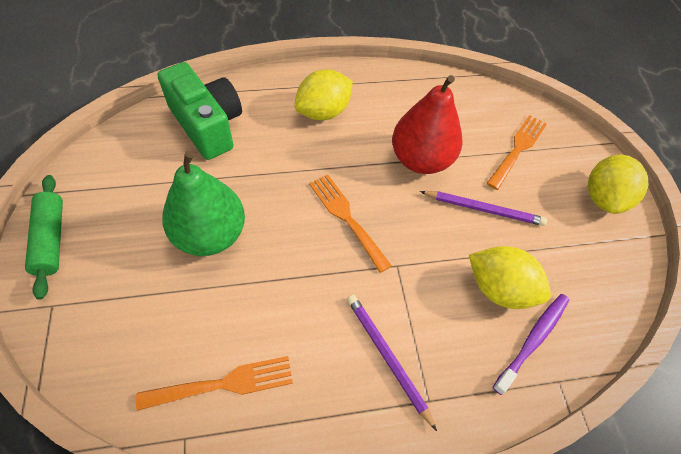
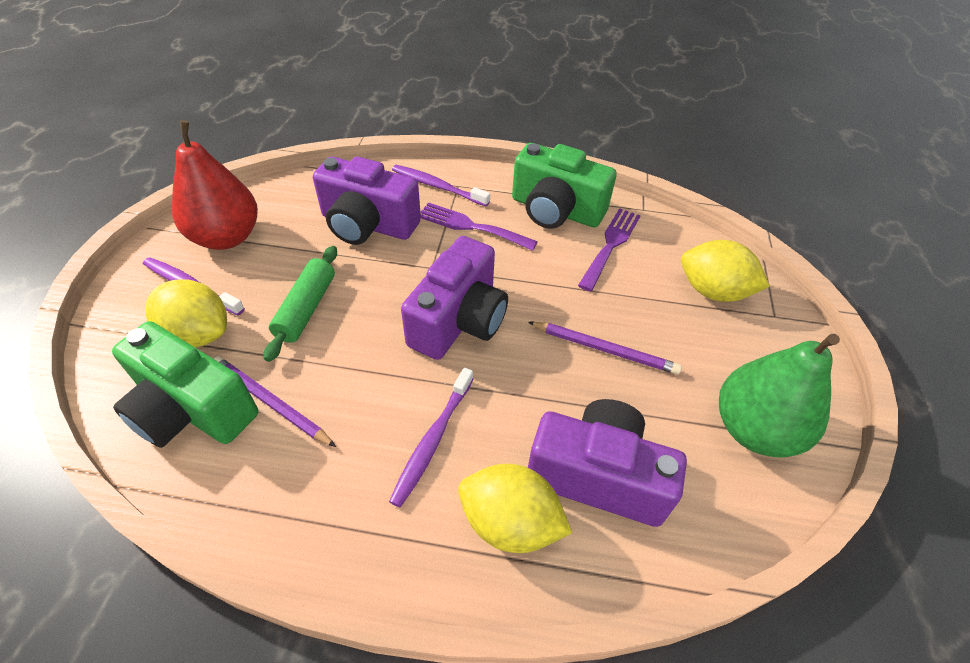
green camera: [158,62,242,160] = 1 -> [112,321,258,448] [512,143,617,229] = 2
orange fork: [136,356,293,411] [309,174,392,273] [487,115,547,190] = 3 -> none = 0
purple camera: none = 0 -> [313,157,421,245] [401,236,508,360] [528,399,687,527] = 3
purple fork: none = 0 -> [421,203,538,251] [578,208,641,292] = 2
purple toothbrush: [493,294,569,395] = 1 -> [143,257,245,315] [389,368,473,507] [392,165,490,206] = 3

